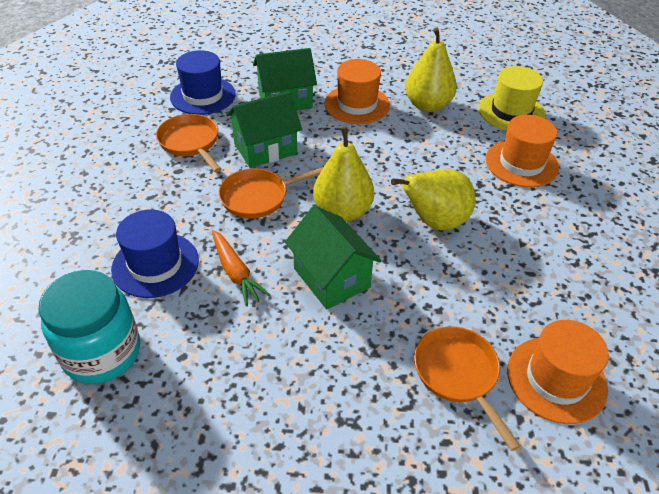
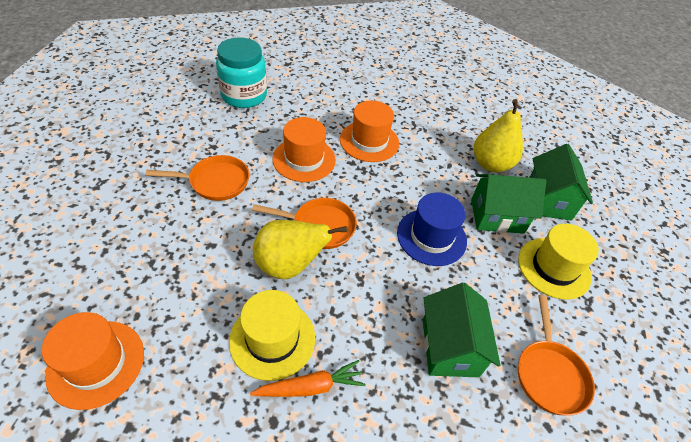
blue hat: [111,209,199,298] [170,50,236,115] = 2 -> [397,193,467,266] = 1
yellow hat: [479,66,545,130] = 1 -> [229,290,315,381] [518,224,599,300] = 2
yellow pear: [313,127,374,222] [391,169,476,231] [405,28,457,112] = 3 -> [253,220,347,279] [474,99,523,172] = 2

